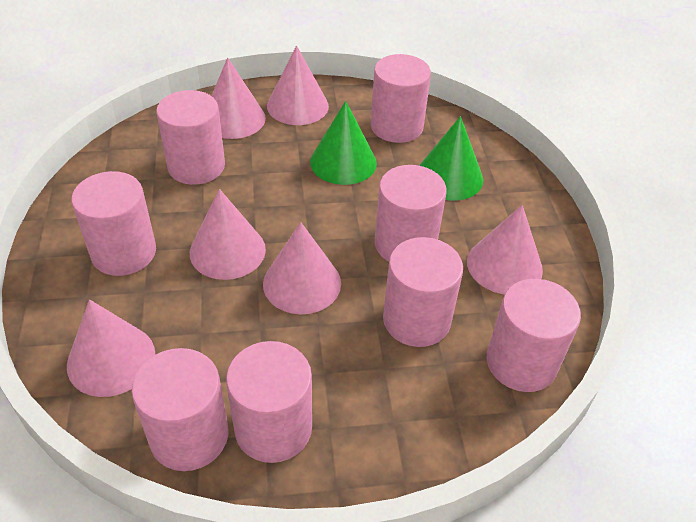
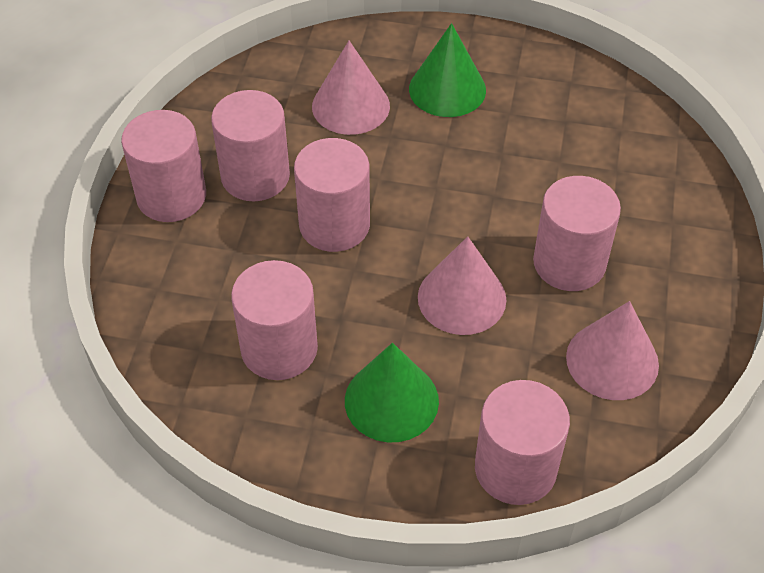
pink cone: [67,299,155,397] [190,189,266,280] [211,58,266,139] [263,222,341,314] [267,46,329,125] [467,205,543,294] = 6 -> [312,41,390,135] [418,236,507,335] [566,301,659,400] = 3
pink cylinder: [71,171,156,276] [132,348,228,471] [156,90,225,185] [226,341,312,463] [371,54,431,143] [375,165,447,262] [383,237,463,347] [487,279,581,392] = 8 -> [121,110,206,222] [211,90,290,201] [231,260,318,380] [294,138,370,252] [475,380,570,505] [533,176,621,291] = 6

